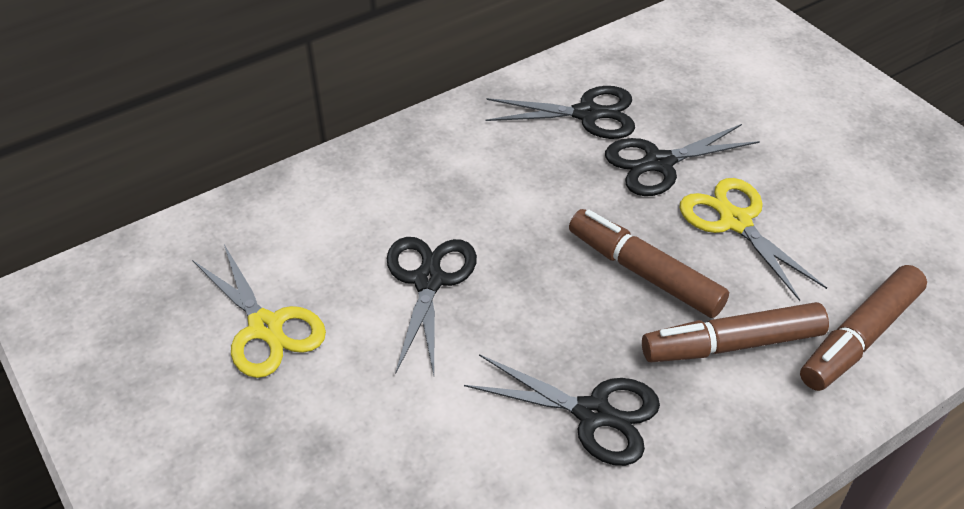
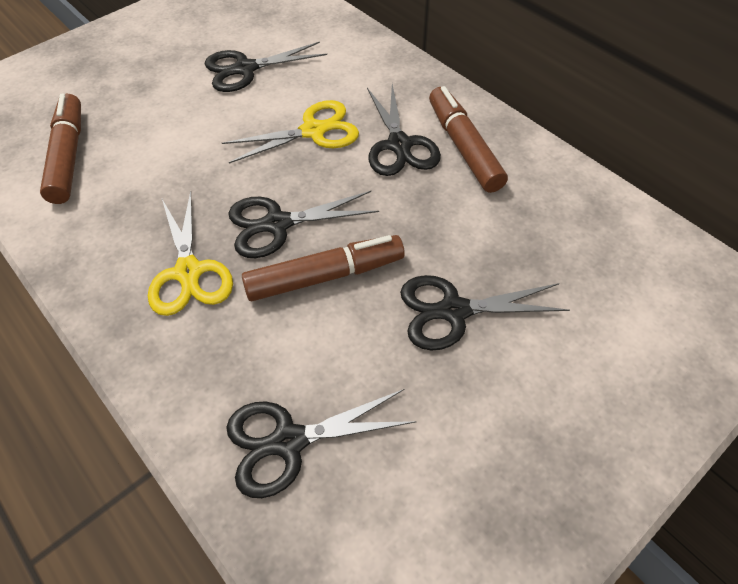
black scissors: [386,237,477,375] [464,354,660,466] [486,86,635,139] [605,124,760,196] = 4 -> [205,42,327,92] [226,389,417,498] [228,191,379,258] [367,84,441,176] [400,275,570,350] = 5

